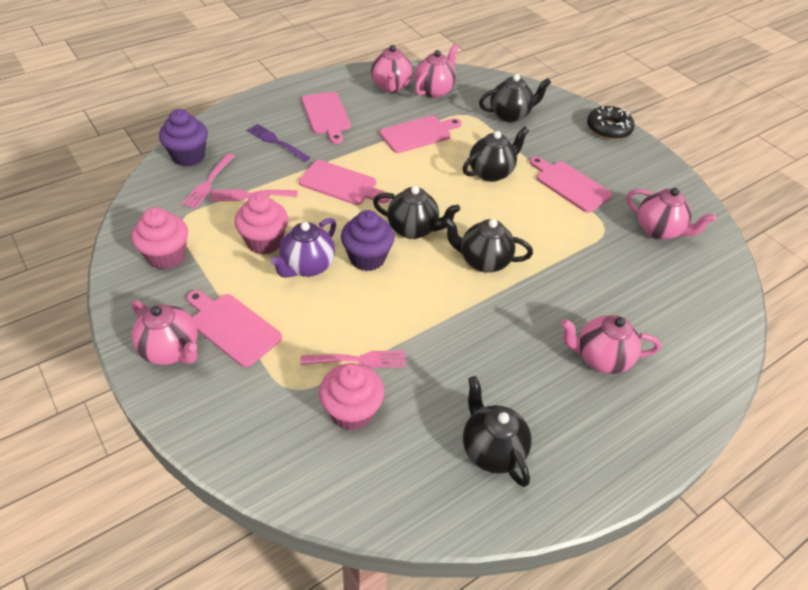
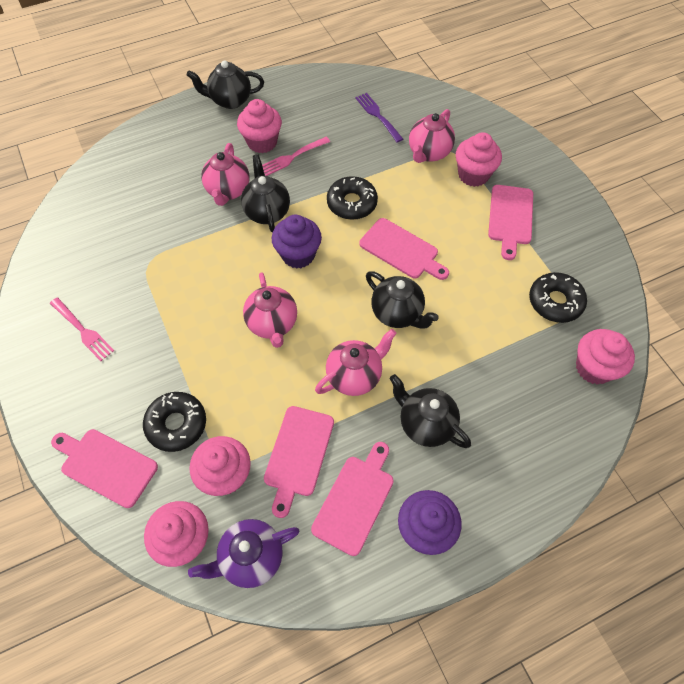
black donut: [587,106,635,140] = 1 -> [143,392,206,452] [327,176,378,220] [529,272,587,323] = 3
black teapot: [373,186,460,239] [443,218,533,273] [463,127,529,182] [463,376,532,487] [479,74,551,123] = 5 -> [187,60,264,109] [241,154,290,232] [366,271,439,328] [390,374,471,448] = 4
pink cupcake: [131,207,188,270] [234,193,288,255] [319,363,384,431] = 3 -> [144,501,209,567] [189,436,251,496] [237,99,282,153] [456,132,502,187] [576,329,635,385] = 5
pink fork: [182,154,235,209] [210,189,298,201] [301,351,406,368] = 3 -> [50,297,114,361] [262,137,330,176] = 2
pink teapot: [131,300,198,365] [371,45,412,93] [414,44,458,98] [561,315,661,374] [626,188,716,240] = 5 -> [201,143,250,206] [243,272,297,348] [315,329,397,396] [409,109,455,163] = 4

